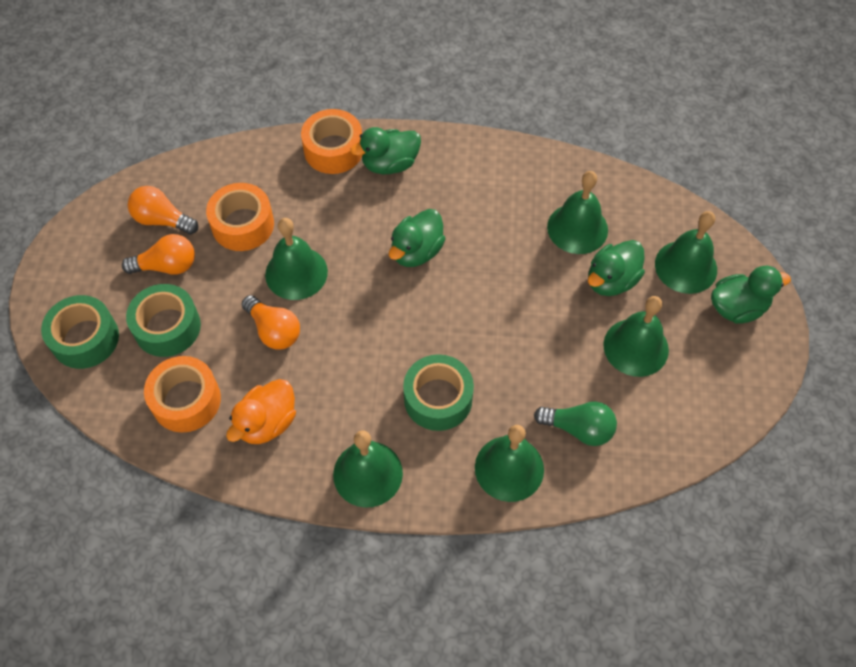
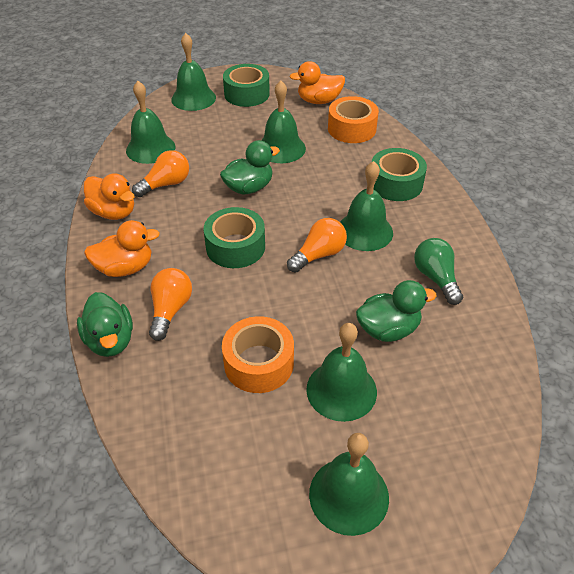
green duck: [350,127,421,174] [389,209,445,267] [588,240,645,296] [711,265,791,324] = 4 -> [77,292,133,357] [220,140,280,195] [356,280,437,342] = 3
orange duck: [226,379,296,444] = 1 -> [84,173,135,220] [84,220,160,277] [290,61,345,104] = 3
orange tape: [144,356,221,432] [206,183,274,251] [301,109,362,174] = 3 -> [222,316,294,393] [328,96,379,143] = 2

